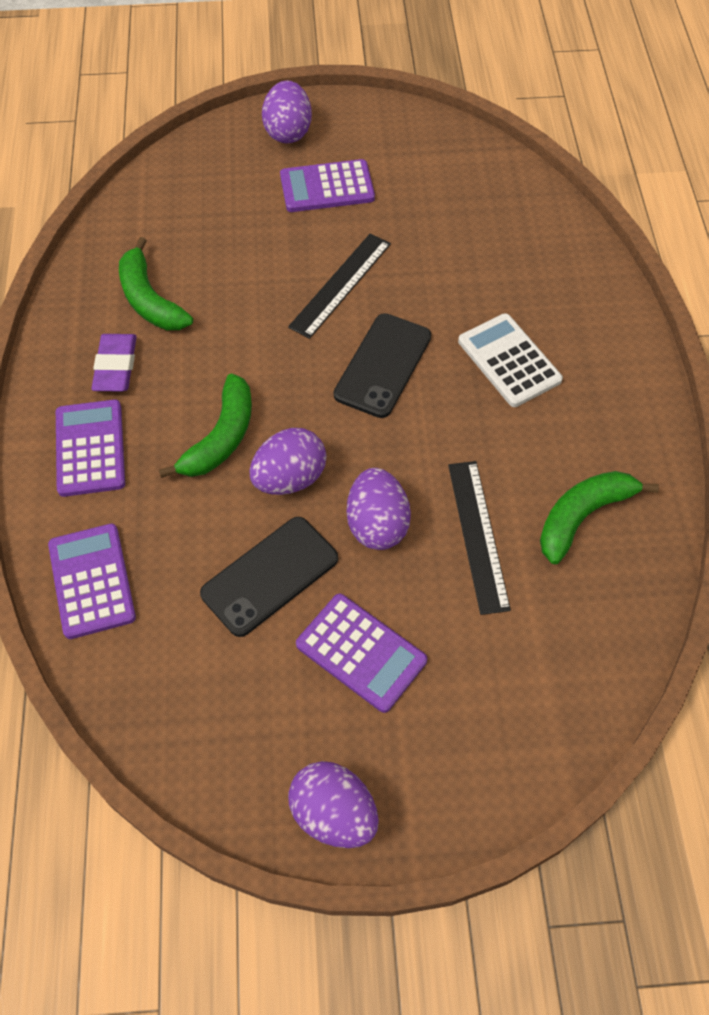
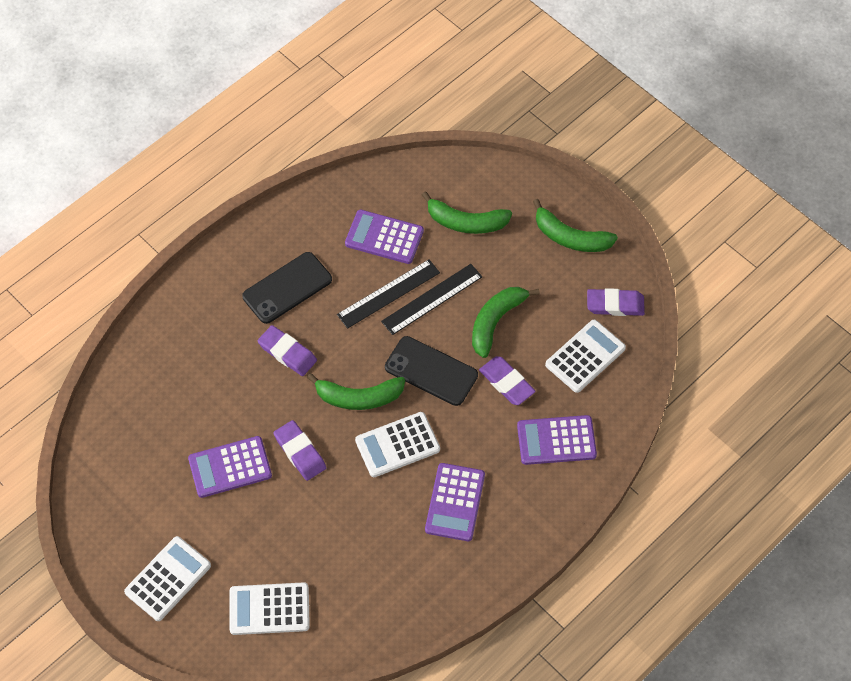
green banana: [119,237,193,330] [159,374,252,478] [540,471,659,564] = 3 -> [307,373,405,410] [422,191,512,234] [472,287,540,358] [533,199,618,252] = 4
purple egg: [250,428,327,495] [262,80,312,143] [288,761,379,848] [347,468,411,550] = 4 -> none = 0
purple eraser: [91,334,137,392] = 1 -> [258,325,317,376] [273,420,326,481] [479,356,535,405] [587,288,645,316] = 4
white calculator: [458,313,563,407] = 1 -> [124,536,211,621] [230,582,310,635] [355,412,440,477] [545,320,626,393] = 4

